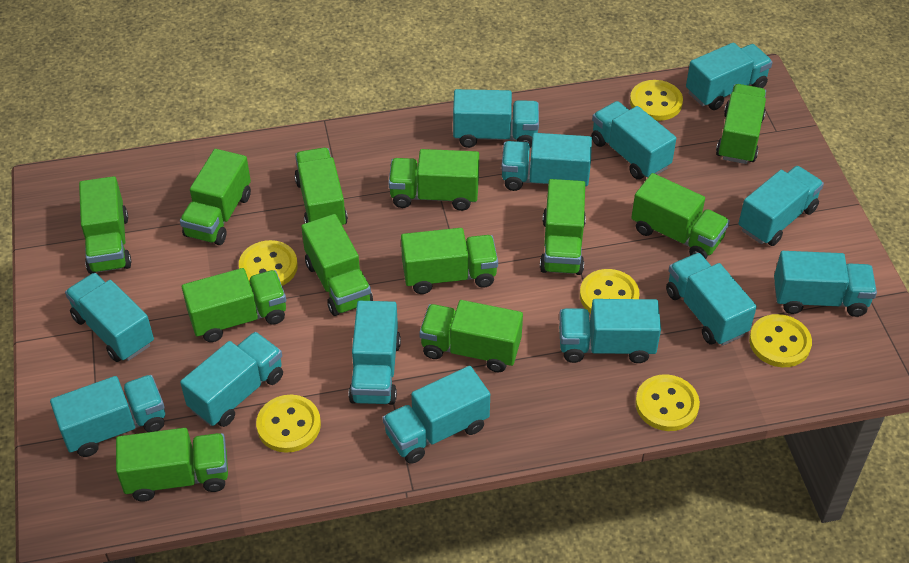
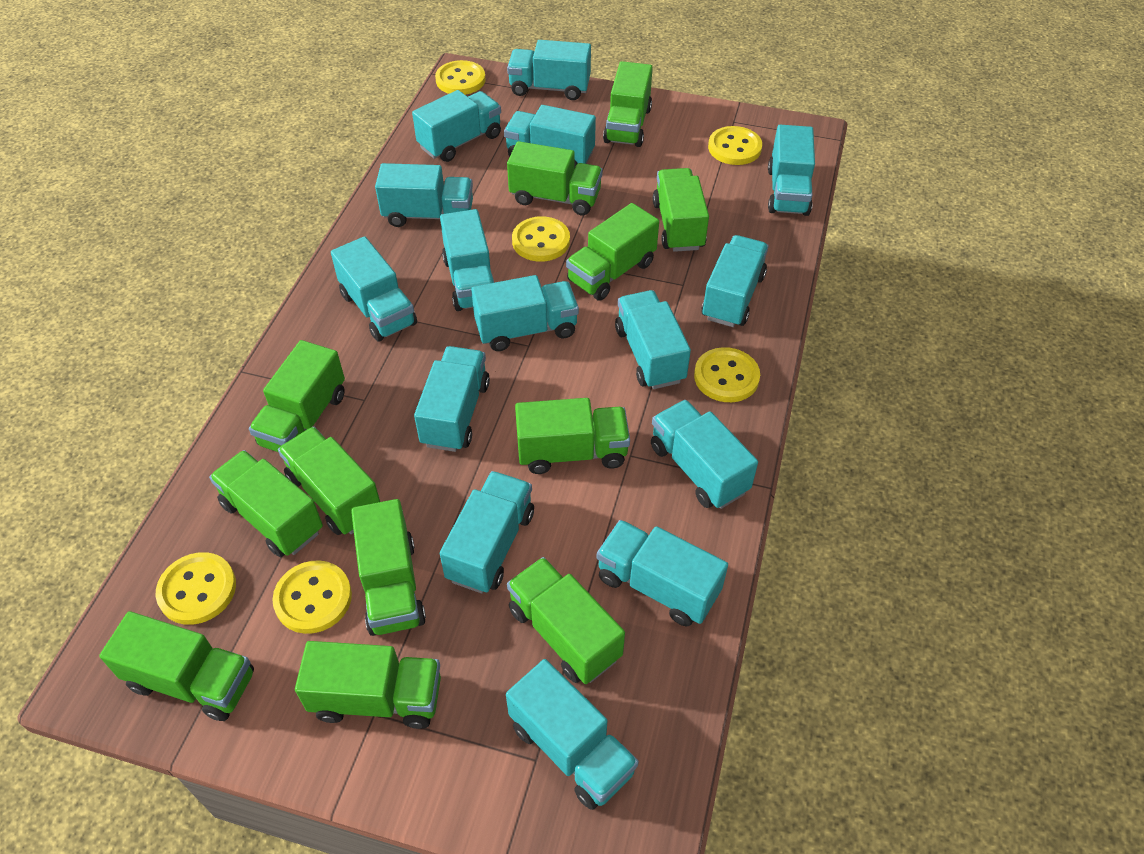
turquoise truck: [50,375,165,457] [65,273,154,362] [180,332,283,427] [349,301,401,405] [383,366,490,464] [453,89,539,148] [501,133,592,191] [559,299,661,363] [591,101,676,180] [666,253,757,346] [686,42,773,110] [738,166,824,246] [774,251,877,317] = 13 -> [331,236,417,341] [375,163,473,227] [412,90,501,162] [414,346,490,452] [440,209,494,311] [440,471,534,593] [471,275,579,351] [504,105,596,170] [506,659,639,810] [507,40,591,100] [596,520,728,627] [615,290,691,389] [651,400,758,509] [701,235,769,327] [768,125,815,216] = 15

